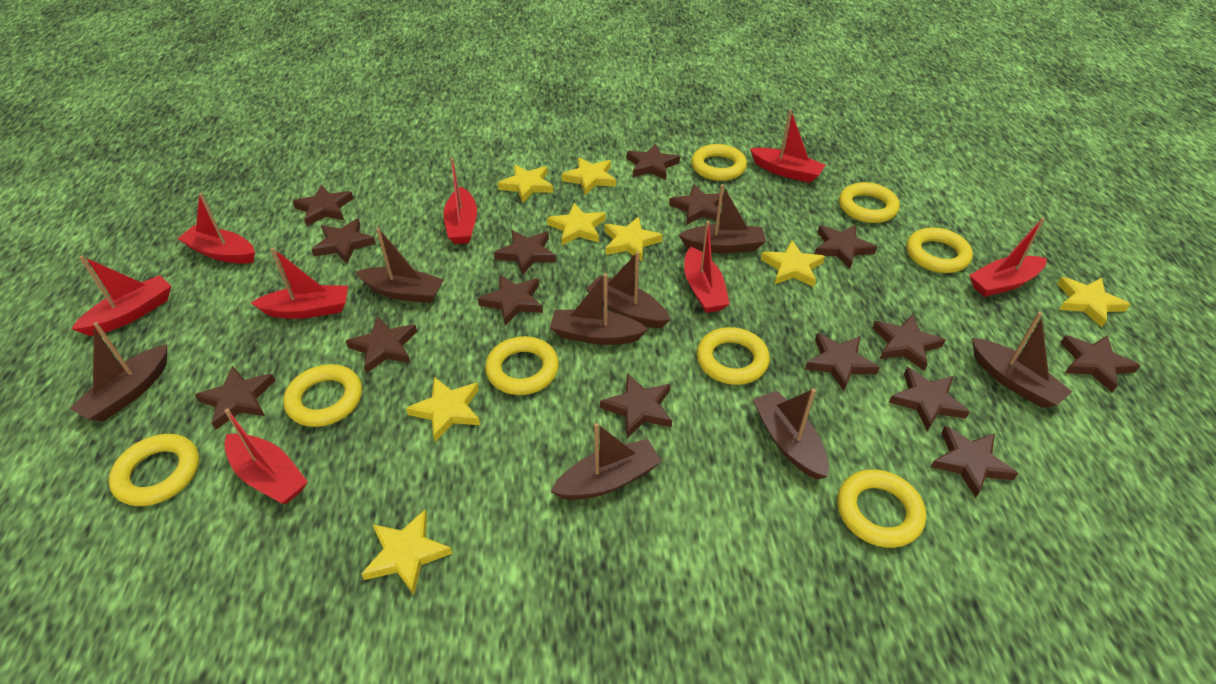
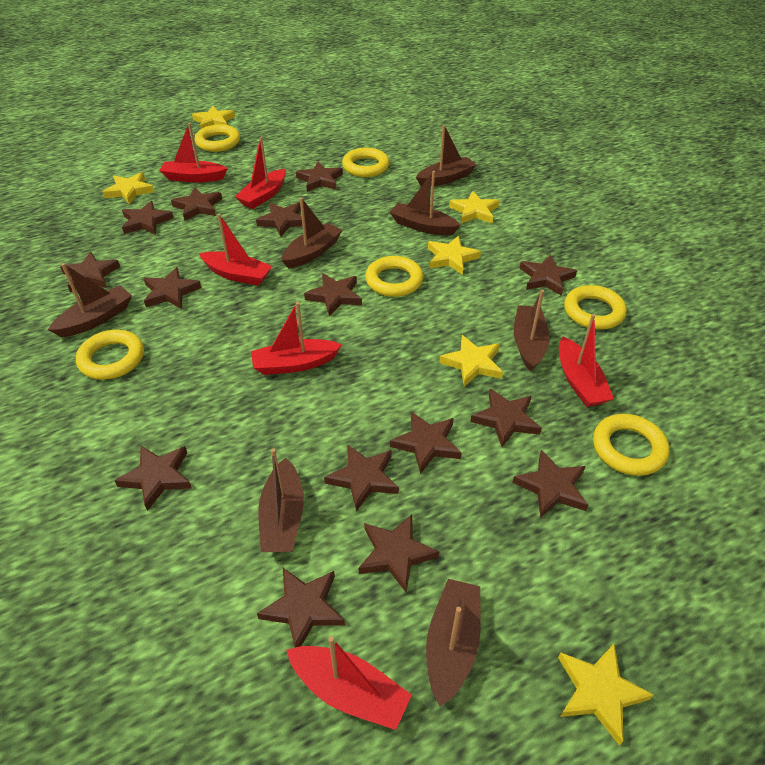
brown boat: [69,322,167,422] [356,228,444,303] [550,273,648,345] [550,423,662,500] [586,252,671,328] [679,184,766,253] [753,388,829,480] [972,312,1072,408] = 8 -> [48,263,132,337] [258,448,304,552] [281,198,342,269] [390,171,461,235] [416,125,477,186] [426,579,481,707] [514,290,550,371] = 7
red boat: [71,256,171,336] [177,193,255,264] [224,409,308,504] [251,248,348,319] [444,158,477,244] [684,221,730,313] [750,109,825,183] [969,218,1047,297] = 8 -> [160,123,228,182] [199,214,272,286] [235,137,286,209] [251,302,342,375] [286,636,412,730] [559,314,614,407] = 6
yellow ring: [108,434,199,506] [283,364,362,427] [485,336,559,395] [691,144,747,181] [697,327,770,385] [837,469,926,548] [839,182,900,223] [906,227,973,273] = 8 -> [76,330,144,380] [195,124,240,152] [342,148,389,177] [365,256,423,297] [564,285,627,330] [593,414,670,476] = 6
yellow star: [361,510,452,595] [406,377,480,442] [498,165,553,203] [547,203,606,245] [561,157,616,195] [605,217,663,261] [761,240,825,287] [1057,277,1130,327] = 8 -> [103,172,154,204] [192,106,235,129] [428,236,481,275] [439,335,503,386] [449,191,499,224] [558,644,654,746] = 6

